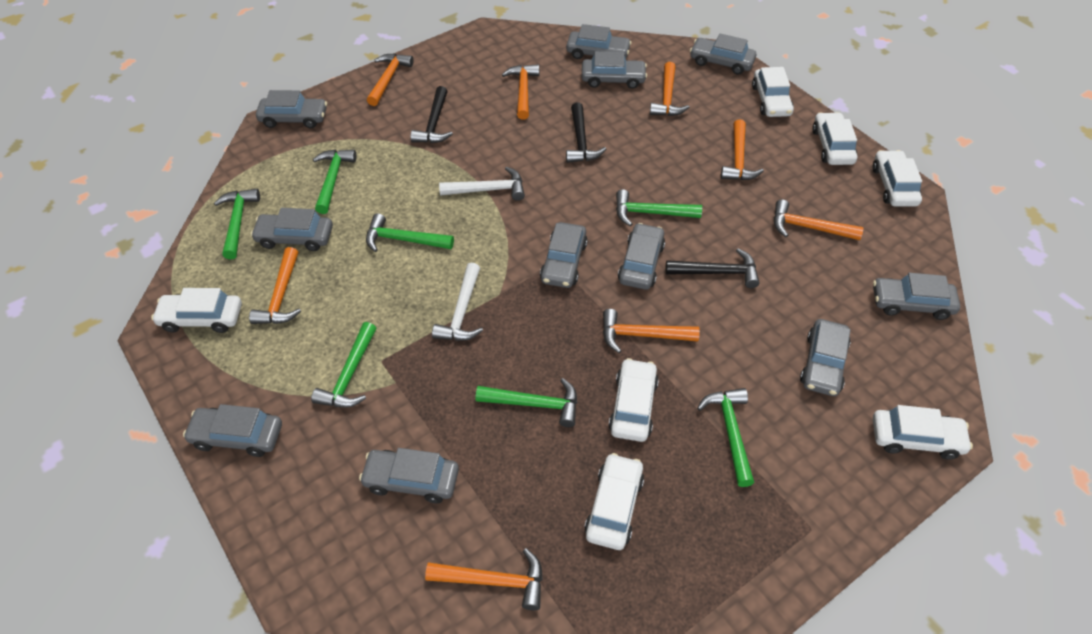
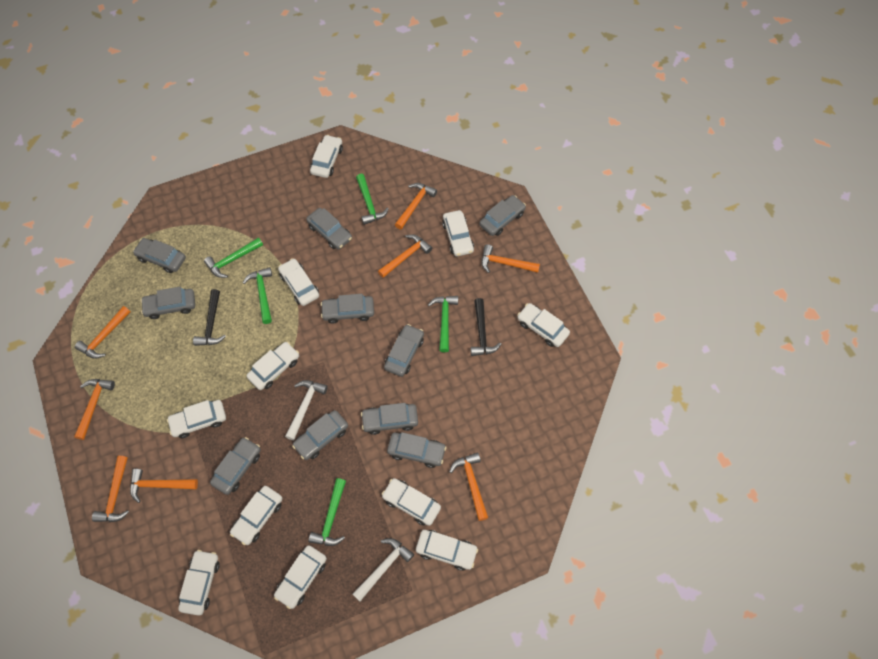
black hammer: [410,86,453,143] [566,102,606,163] [666,248,760,288] = 3 -> [193,289,226,346] [470,298,501,356] = 2
green hammer: [214,189,260,260] [311,322,376,408] [313,150,356,214] [366,213,454,252] [476,378,577,427] [616,189,702,226] [697,388,754,487] = 7 -> [204,237,263,278] [243,267,272,324] [308,478,346,546] [356,174,389,225] [428,296,458,352] = 5
grey car: [183,404,282,457] [251,208,333,251] [256,90,327,128] [359,448,459,503] [540,222,588,288] [566,24,631,59] [582,51,647,89] [618,223,665,290] [690,34,756,75] [800,319,851,396] [873,273,960,320] = 11 -> [133,238,186,273] [141,287,195,319] [210,437,261,495] [292,410,348,460] [306,208,352,250] [321,294,374,324] [361,403,418,435] [384,324,424,377] [387,432,446,468] [479,195,526,236] = 10
white car: [151,288,242,333] [584,453,644,550] [609,358,659,442] [752,67,794,117] [812,112,857,165] [872,150,922,207] [873,405,973,460] = 7 -> [167,400,226,438] [178,550,220,616] [230,486,282,545] [247,342,299,390] [274,545,327,609] [278,258,319,306] [310,135,343,178] [382,478,441,526] [416,530,478,571] [442,210,474,256] [517,303,570,347] = 11

